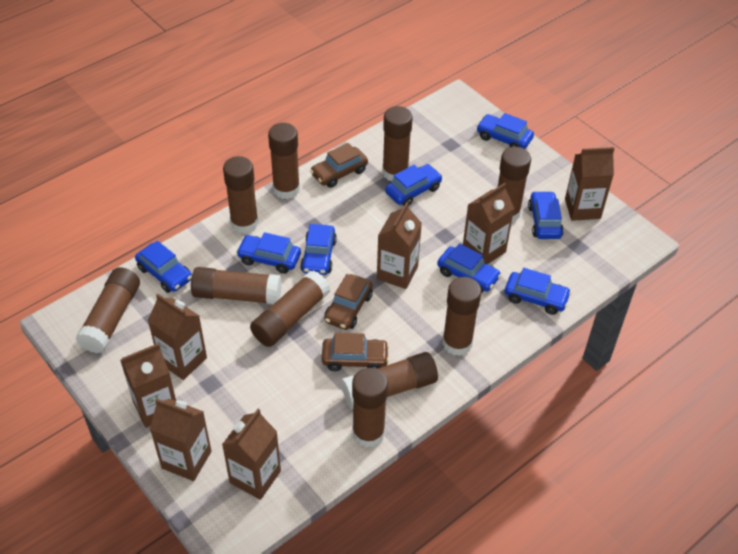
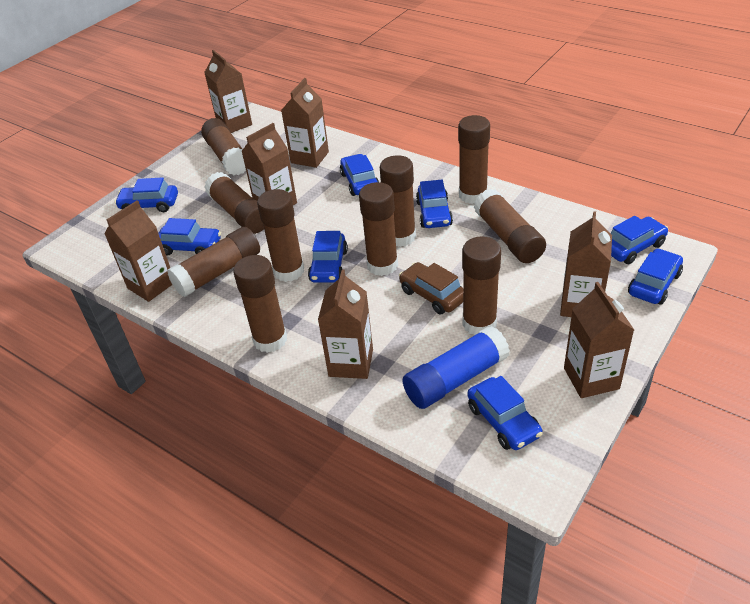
blue glue stick: none = 0 -> [402,326,510,409] = 1
brown car: [310,143,368,188] [322,333,389,371] [324,274,373,330] = 3 -> [399,262,463,314] = 1

